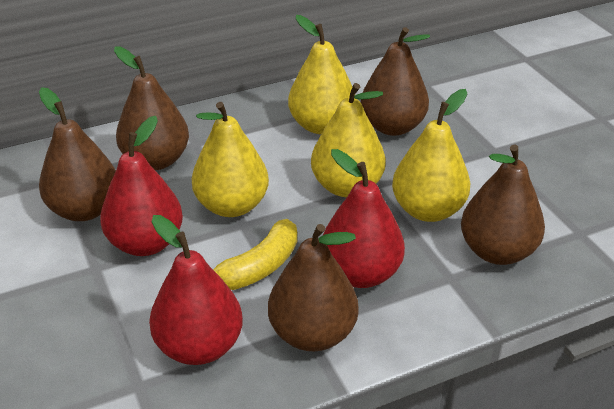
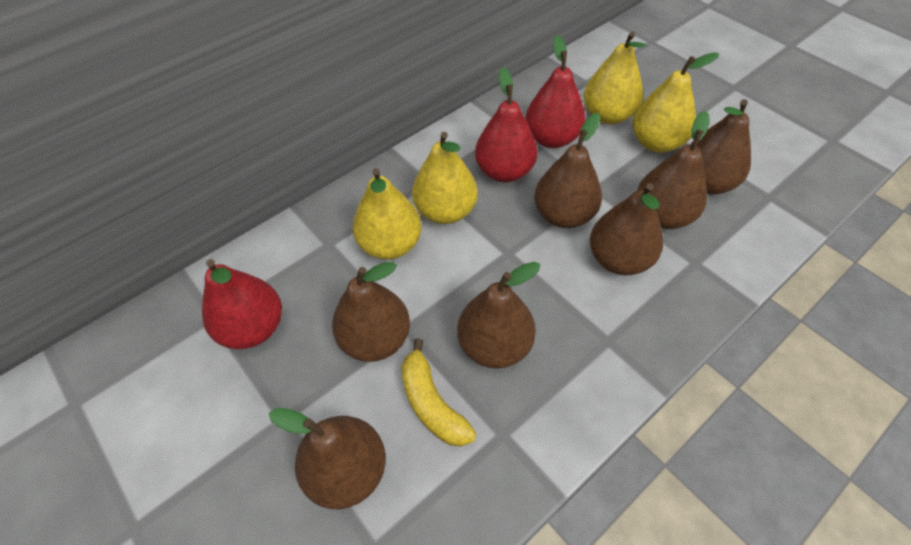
brown pear: [39,87,116,221] [114,46,189,170] [268,224,359,351] [361,27,430,136] [461,144,545,265] = 5 -> [269,408,386,509] [332,262,410,362] [457,262,540,369] [534,113,602,228] [590,183,663,275] [637,111,710,229] [690,99,751,194] = 7

